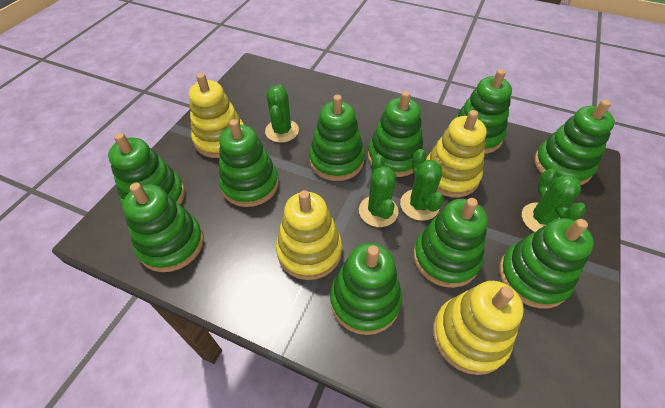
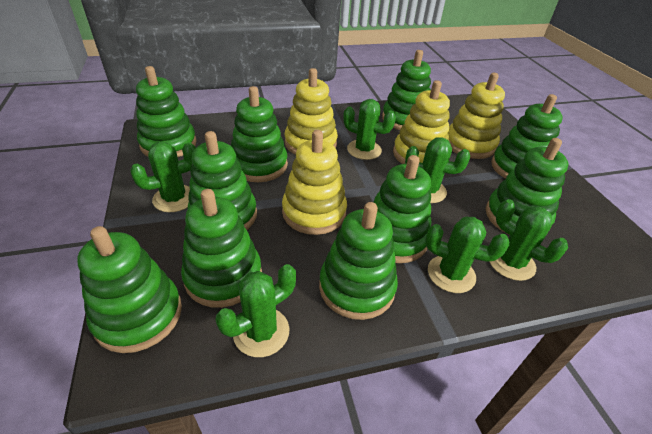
green cactus: [265,85,299,143] [359,155,399,227] [400,149,444,221] [522,169,586,232] = 4 -> [130,142,196,212] [215,264,296,357] [343,99,396,160] [405,137,470,203] [425,217,509,293] [489,199,568,281] = 6

